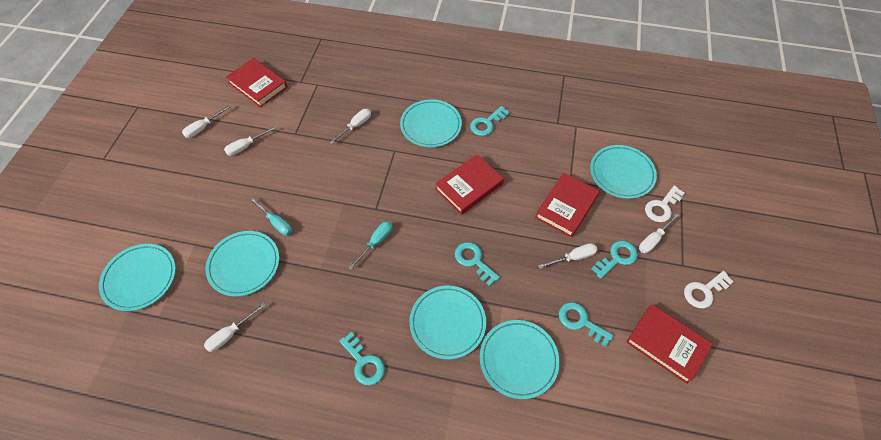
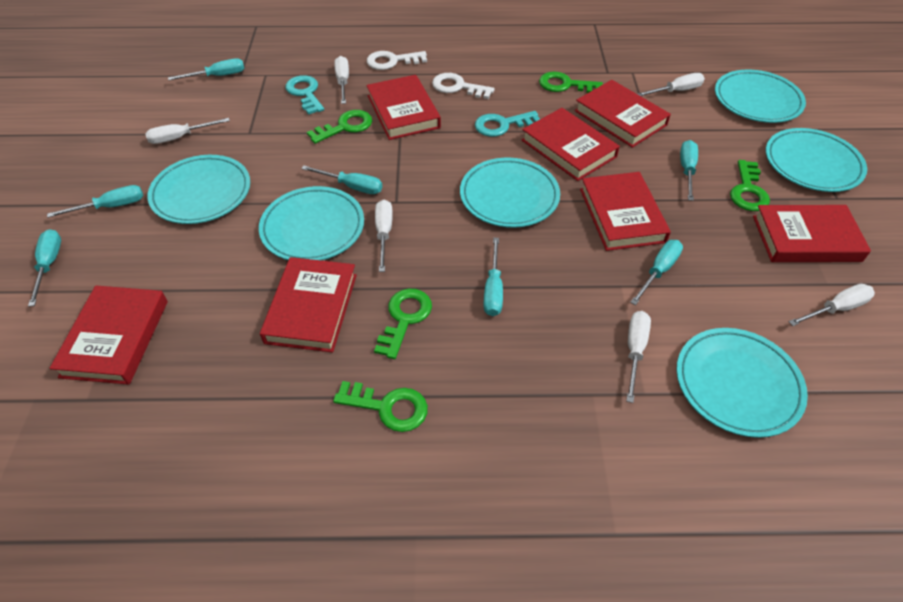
green key: none = 0 -> [307,110,372,144] [333,381,428,432] [374,288,432,359] [539,72,603,93] [730,160,770,211] = 5
red book: [226,58,288,107] [435,154,504,215] [535,173,600,238] [626,304,713,384] = 4 -> [50,286,168,385] [260,257,357,353] [366,75,441,140] [521,108,620,181] [575,80,671,148] [580,172,671,251] [753,205,871,262] = 7
turquoise key: [339,332,385,386] [455,242,500,286] [470,106,510,136] [559,302,614,347] [591,241,638,279] = 5 -> [285,75,324,115] [475,111,540,137] = 2
turquoise screwdriver: [249,198,292,236] [348,221,392,269] = 2 -> [28,229,61,307] [47,185,143,218] [168,58,244,80] [301,166,382,194] [484,238,503,316] [630,240,683,305] [680,140,698,201] = 7

